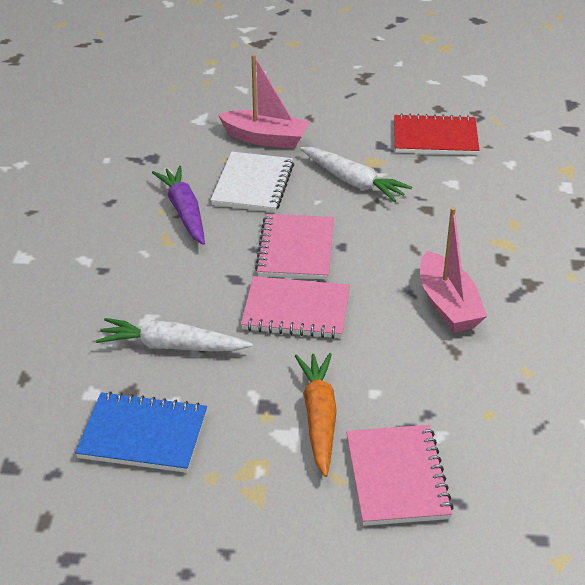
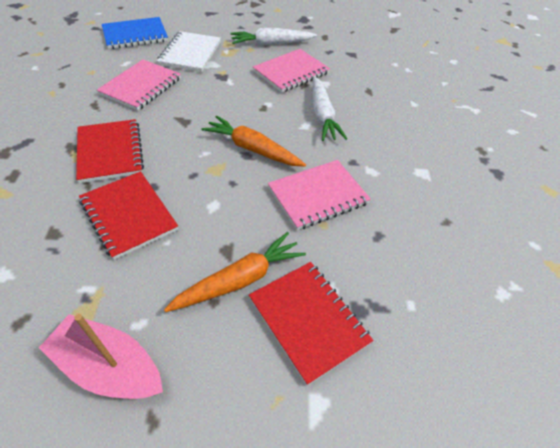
orange carrot: [295,353,337,477] = 1 -> [164,232,306,312] [202,116,306,167] = 2
pink boat: [218,55,310,149] [420,207,487,332] = 2 -> [39,314,163,399] = 1
purple carrot: [152,166,205,245] = 1 -> none = 0
red notebook: [394,113,479,155] = 1 -> [76,119,144,183] [79,171,178,260] [249,262,373,386] = 3

